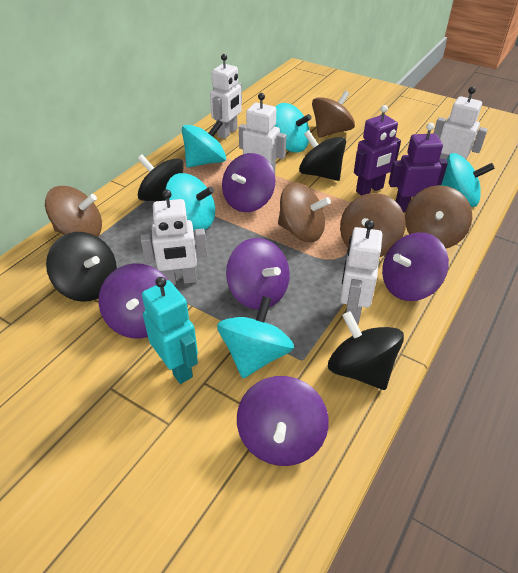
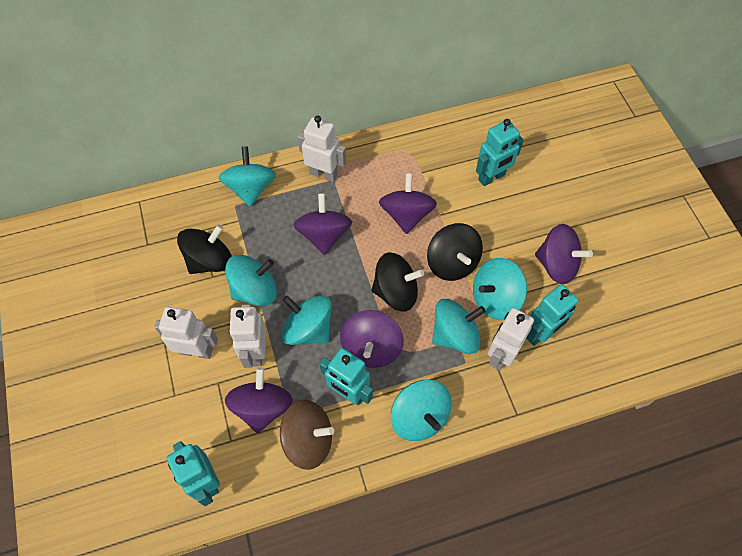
black spinning top: [46,232,117,302] [137,154,184,201] [299,130,346,181] [328,311,404,390] = 4 -> [177,224,232,274] [371,252,424,311] [427,223,483,281] = 3
brown spinning top: [45,186,102,237] [278,182,331,242] [312,91,355,138] [340,193,406,257] [405,185,472,248] = 5 -> [280,399,334,470] = 1
purple robot: [354,105,401,196] [389,123,448,213] = 2 -> none = 0
turquoise robot: [142,277,198,384] = 1 -> [167,441,220,506] [319,348,373,405] [476,119,524,186] [526,284,578,346] = 4
turquoise spinning top: [165,173,215,231] [182,120,226,168] [217,296,294,378] [274,103,311,153] [437,153,495,207] = 5 -> [218,146,276,207] [225,255,277,306] [281,295,332,345] [391,380,451,441] [432,299,486,354] [473,258,527,320] = 6
white robot: [141,190,207,285] [210,54,242,139] [239,93,286,173] [340,220,382,325] [433,87,488,160] = 5 -> [154,307,218,359] [229,304,266,368] [297,116,347,182] [488,308,534,370] = 4

